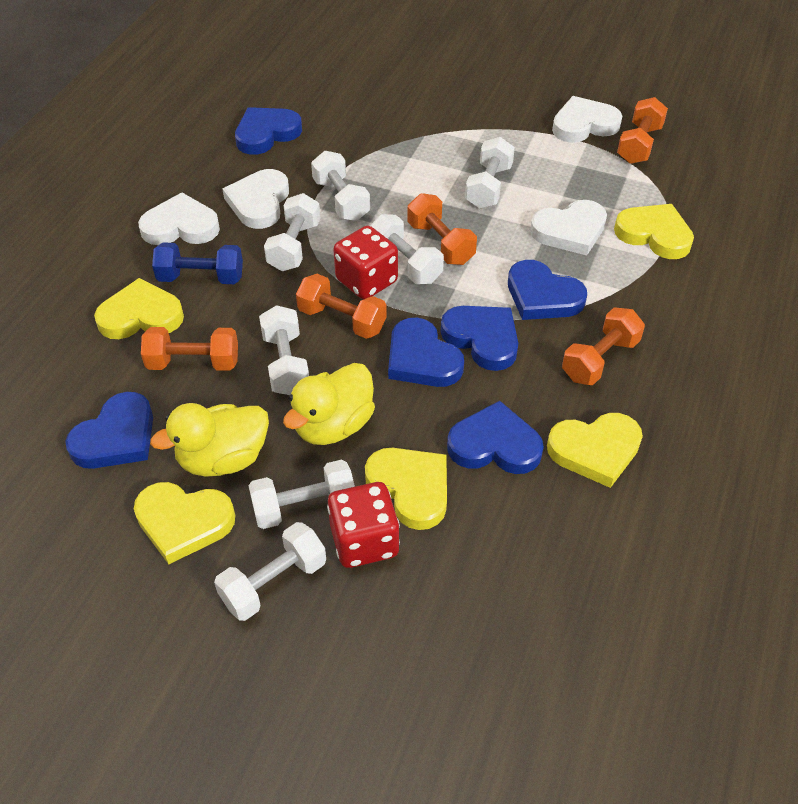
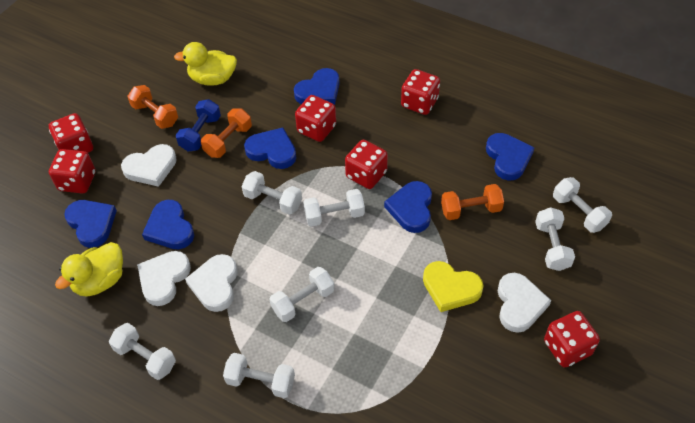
orange dumbbell: [141,327,238,371] [296,274,387,339] [408,193,477,265] [562,307,645,385] [617,97,668,164] = 5 -> [128,85,178,129] [201,108,252,158] [441,184,504,220] = 3
red dice: [327,482,400,568] [333,226,398,300] = 2 -> [49,113,93,153] [49,149,96,194] [295,95,336,142] [345,140,388,189] [401,69,440,115] [544,311,600,368] = 6
yellow heart: [94,278,184,339] [134,482,235,564] [365,448,447,530] [547,413,643,488] [614,204,694,259] = 5 -> [423,261,484,312] = 1

